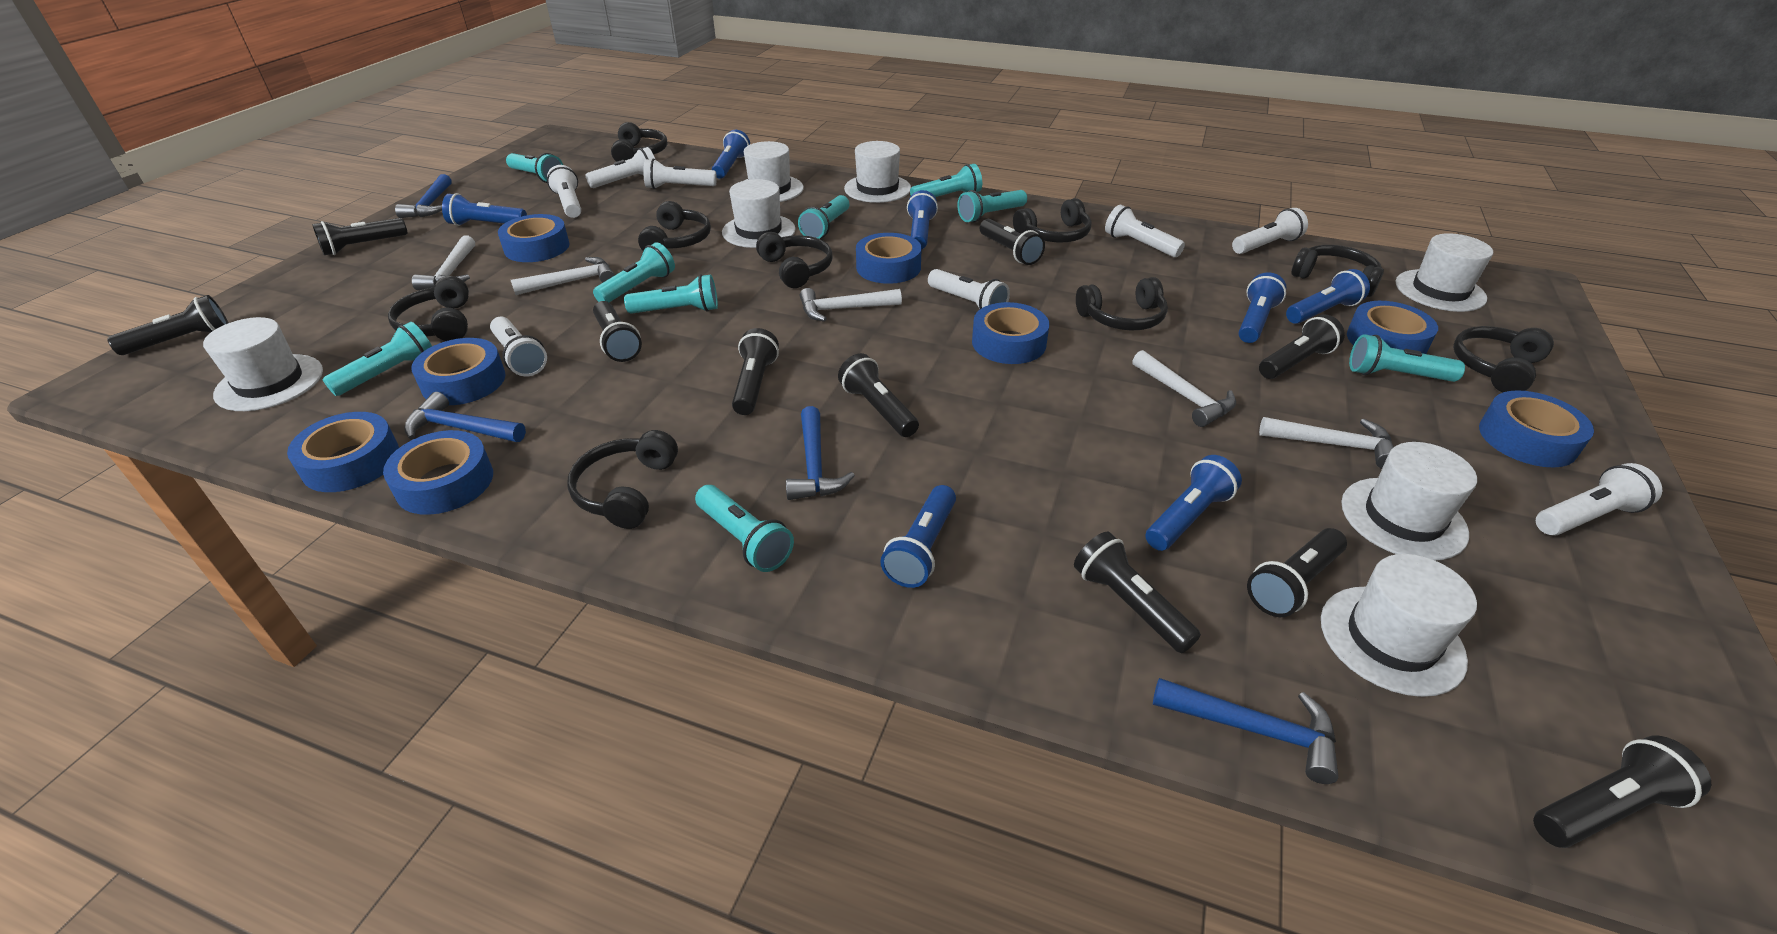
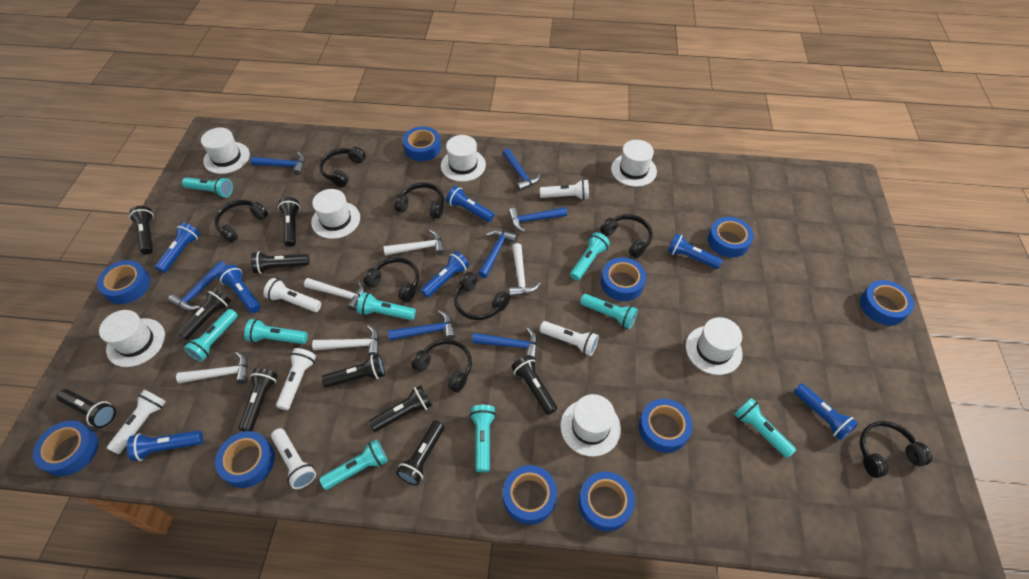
black headphones: [388,276,469,341] [567,430,678,529] [611,122,667,162] [638,201,711,251] [756,232,833,288] [1013,198,1091,242] [1076,277,1168,331] [1291,245,1384,297] [1453,326,1554,393] = 9 -> [214,200,268,243] [319,147,366,187] [364,257,419,302] [394,182,444,219] [411,339,472,393] [454,272,510,320] [600,214,653,258] [859,421,932,478] = 8
blue hammer: [395,174,452,218] [404,392,526,442] [786,406,855,500] [1153,678,1339,784] = 4 -> [168,260,227,311] [251,152,305,175] [388,310,456,341] [472,328,538,360] [478,230,517,278] [503,148,541,191] [508,207,567,232] = 7
blue tape: [287,412,399,492] [383,430,493,515] [411,338,506,405] [498,214,570,262] [856,233,921,284] [972,302,1049,364] [1347,301,1438,354] [1479,390,1594,468] = 8 -> [33,420,99,476] [97,260,151,304] [215,431,275,488] [403,126,441,161] [503,465,557,525] [579,471,635,532] [601,258,646,301] [639,399,693,453] [708,217,754,258] [860,280,914,326] = 10
white flashlight: [490,317,547,377] [547,165,581,218] [585,147,656,188] [643,159,717,189] [928,269,1010,309] [1105,205,1185,257] [1232,208,1308,254] [1536,463,1662,536] = 8 -> [107,390,166,454] [263,278,321,312] [271,428,316,489] [276,348,316,410] [540,179,589,200] [540,321,599,356] = 6

